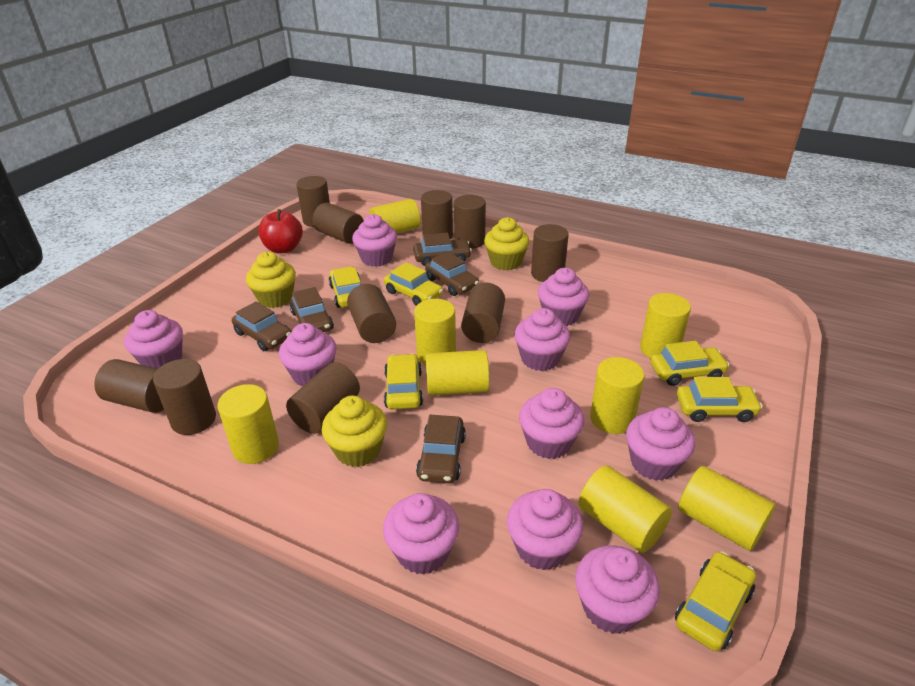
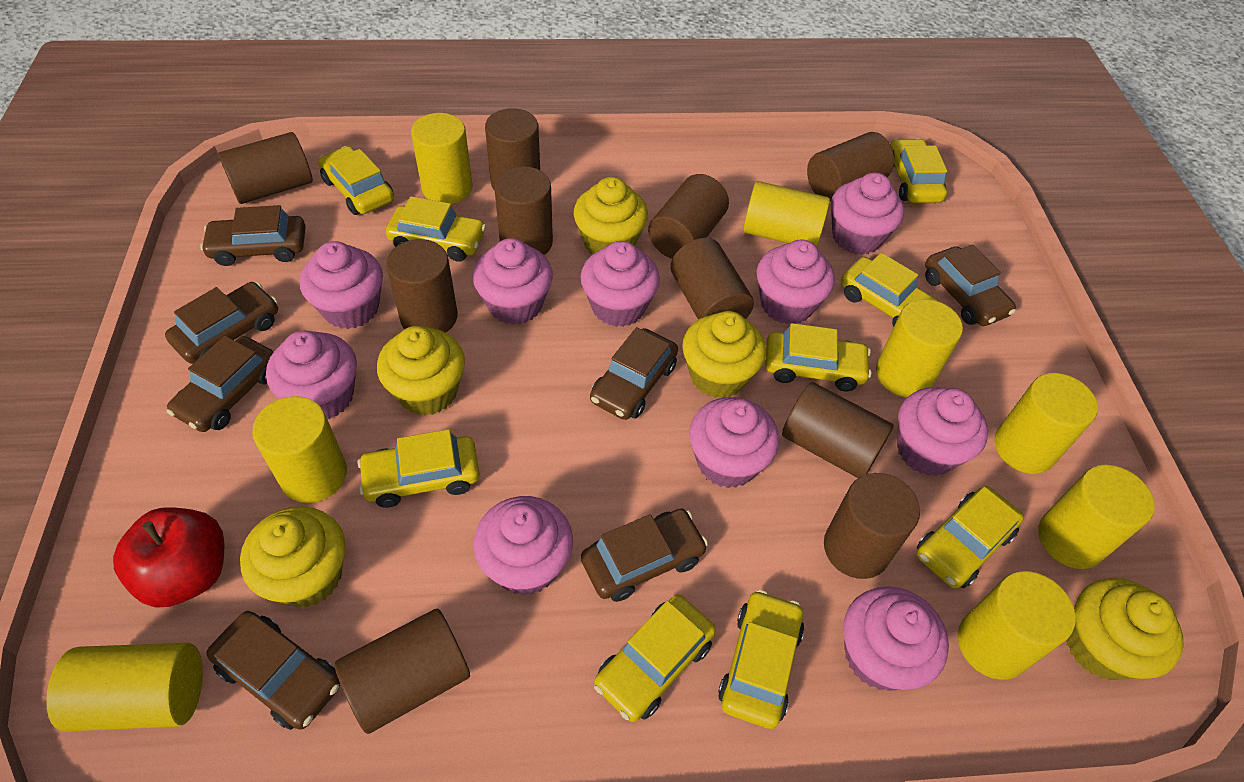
brown car: [232,301,292,351] [290,287,334,332] [413,233,472,266] [416,415,466,483] [425,251,479,296] = 5 -> [165,282,278,364] [167,336,274,432] [200,205,306,266] [206,611,340,730] [581,508,708,602] [590,327,678,420] [925,244,1016,326] = 7
yellow car: [329,266,361,308] [384,262,443,306] [384,354,423,410] [650,341,729,386] [675,551,756,651] [677,377,762,422] = 6 -> [318,146,394,215] [357,429,479,508] [386,196,486,262] [594,595,716,722] [718,590,804,729] [765,323,872,391] [841,253,940,327] [890,139,947,203] [917,486,1024,589] = 9
yellow cupcake: [246,252,296,308] [322,396,387,467] [484,217,530,270] = 3 -> [240,506,346,608] [377,326,465,415] [574,177,648,254] [682,311,766,398] [1067,578,1184,680] = 5

